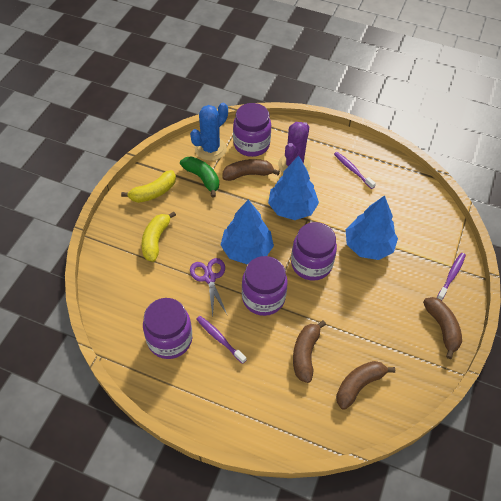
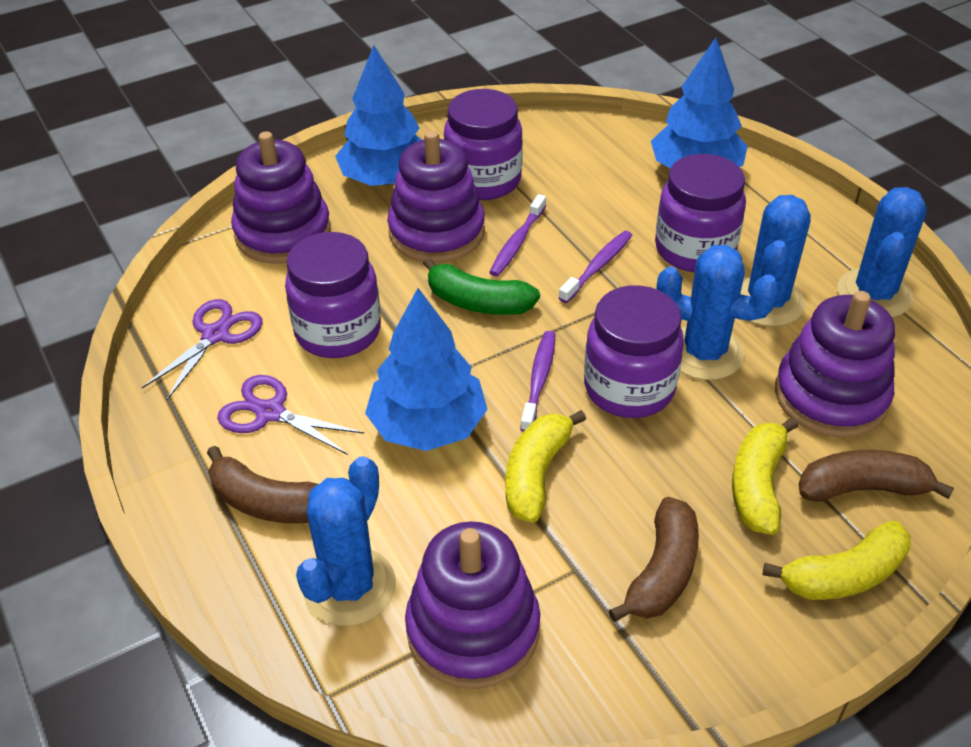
blue cactus: [190,103,228,161] = 1 -> [296,456,396,626] [657,245,780,380] [740,195,811,327] [837,187,927,318] = 4
brown banana: [222,159,280,181] [293,320,326,383] [336,361,395,410] [423,297,462,359] = 4 -> [207,446,318,523] [608,497,699,622] [799,450,954,502] = 3
purple cactus: [278,122,311,173] = 1 -> none = 0
purple scissors: [190,258,227,317] = 1 -> [142,299,263,400] [217,375,365,455] = 2
purple stacking toy: none = 0 -> [231,131,331,264] [387,130,485,263] [405,521,540,689] [775,291,895,438] = 4
yellow banana: [121,170,176,203] [142,211,176,262] = 2 -> [506,410,586,523] [732,417,798,535] [763,521,911,600] = 3

